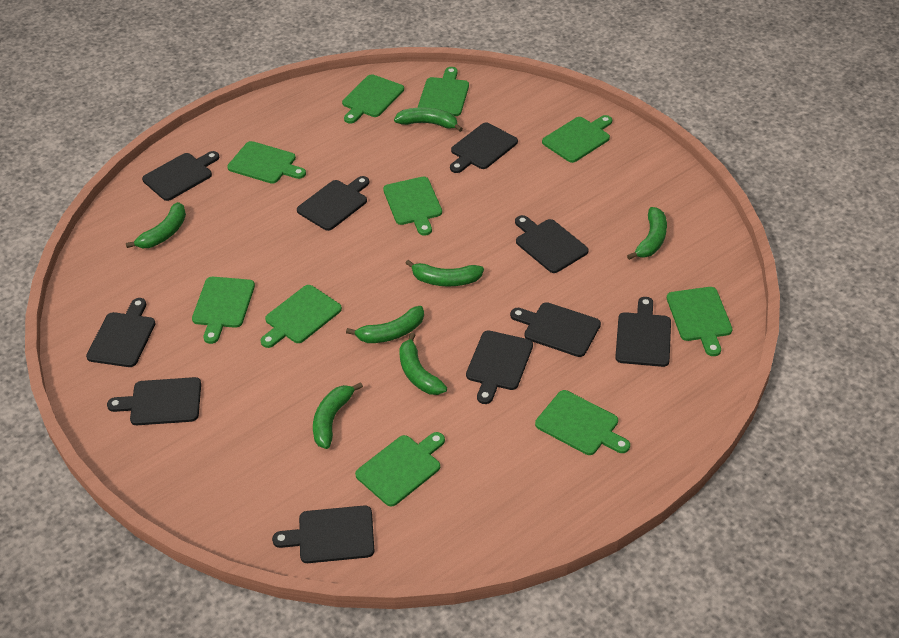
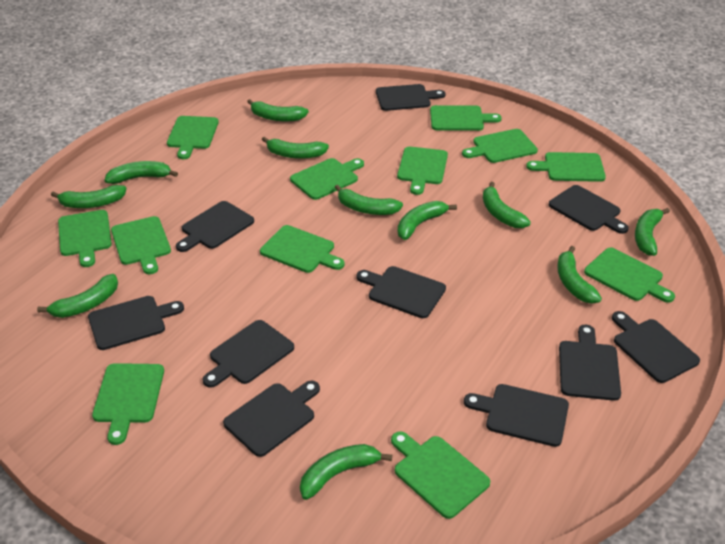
green banana: [126,202,186,248] [313,382,363,449] [346,306,424,343] [394,107,463,132] [399,332,447,395] [406,260,484,286] [627,207,667,260] = 7 -> [37,274,118,318] [51,185,127,208] [104,161,178,184] [247,99,309,121] [262,137,329,159] [300,444,392,500] [335,185,403,215] [398,201,457,240] [483,182,531,228] [557,246,602,304] [635,208,670,256] = 11
green cutting board: [192,277,255,344] [227,141,306,184] [260,285,342,348] [342,74,404,124] [355,432,445,507] [383,177,442,236] [418,67,469,116] [535,390,630,455] [542,115,612,163] [667,287,733,356] = 10 -> [58,210,112,267] [92,363,164,445] [111,216,171,275] [167,116,219,159] [260,225,345,273] [290,158,364,200] [391,431,490,519] [397,147,448,195] [430,105,502,131] [462,129,538,163] [526,152,606,182] [584,247,675,303] = 12

